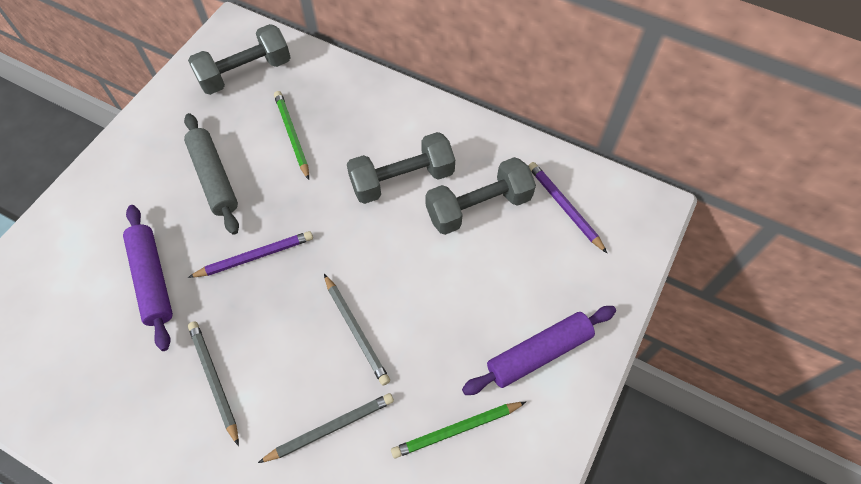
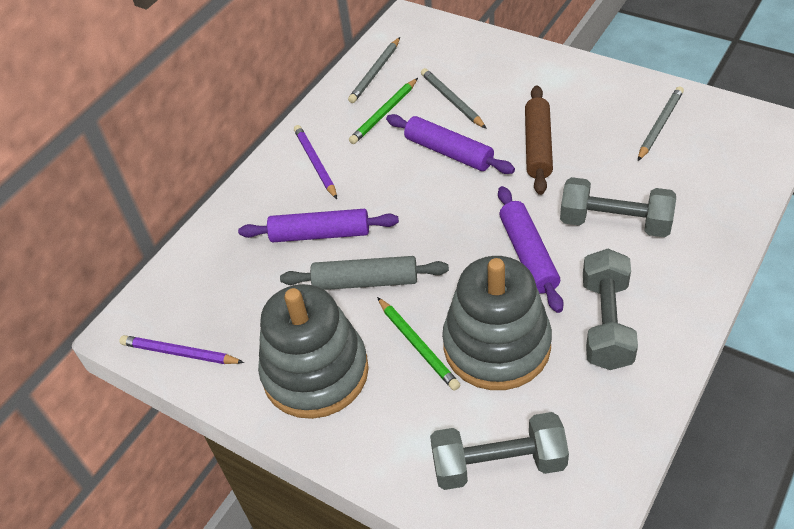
brown rolling pin: none = 0 -> [525,85,553,195] = 1
grey stacking toy: none = 0 -> [258,284,369,419] [442,256,552,390] = 2
purple rolling pin: [123,205,173,351] [462,306,616,395] = 2 -> [238,209,399,242] [386,114,515,174] [498,186,564,313] = 3

